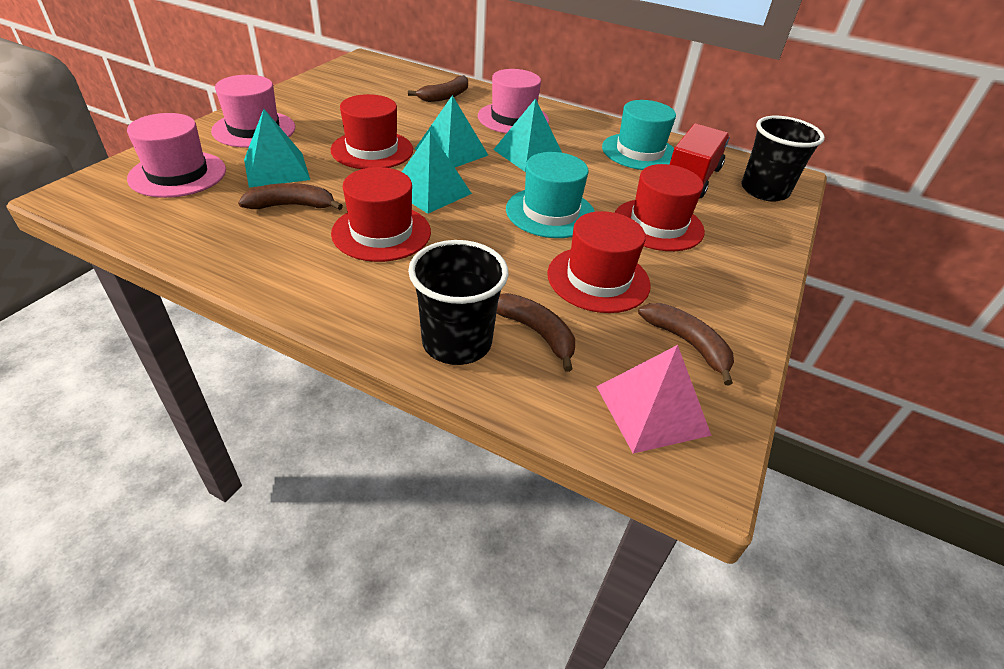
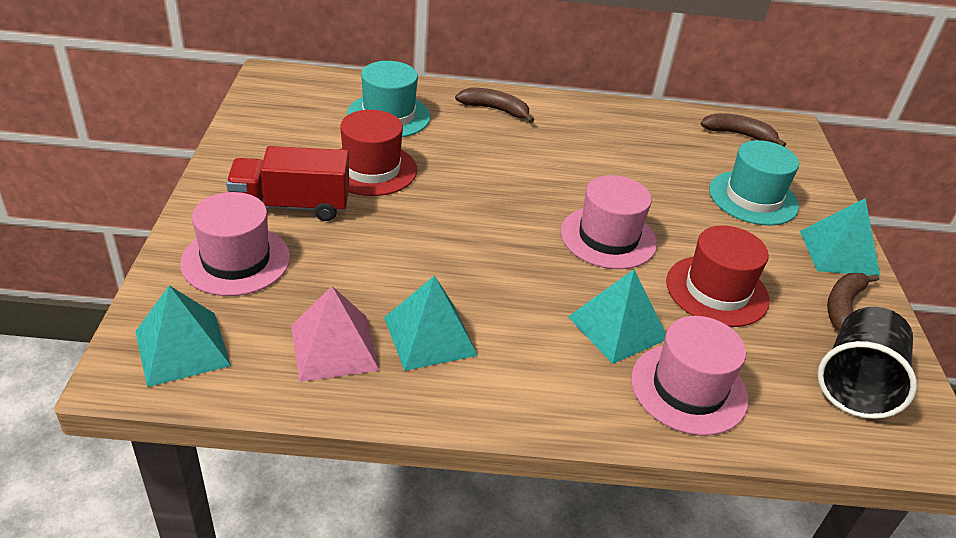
black cup: [408,240,509,365] [741,116,825,201] = 2 -> [818,307,917,419] = 1
brown banana: [238,183,343,210] [408,75,468,102] [496,293,575,372] [638,303,734,385] = 4 -> [455,88,534,123] [701,113,786,147] [827,273,879,331] = 3
red hat: [330,94,413,169] [331,167,431,262] [547,211,651,313] [615,164,705,251] = 4 -> [339,110,417,196] [666,225,770,327] = 2

